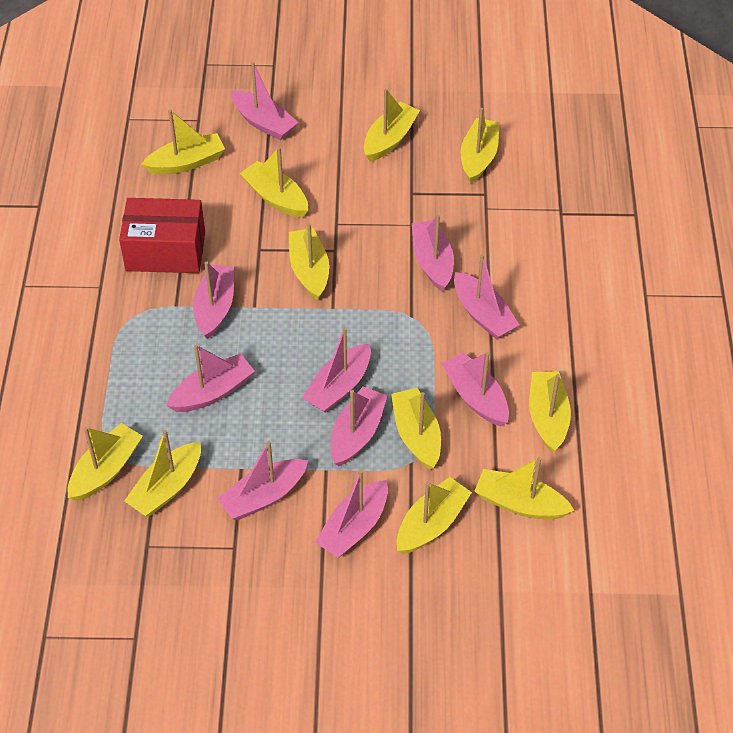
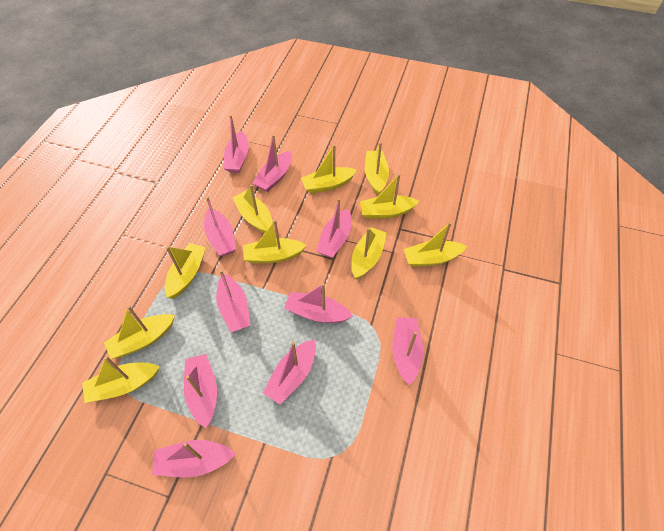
red box: [119,198,205,273] = 1 -> none = 0
yellow boat: [67,423,143,501] [124,430,201,516] [142,109,225,175] [240,147,308,218] [289,223,330,300] [364,89,420,162] [391,388,441,470] [397,477,472,554] [460,108,499,183] [475,457,575,519] [529,371,571,453] = 11 -> [82,356,160,403] [104,306,175,359] [165,243,206,299] [233,184,273,233] [243,220,307,263] [301,145,357,193] [351,227,387,279] [360,174,419,219] [365,142,389,195] [404,222,467,267] = 10

